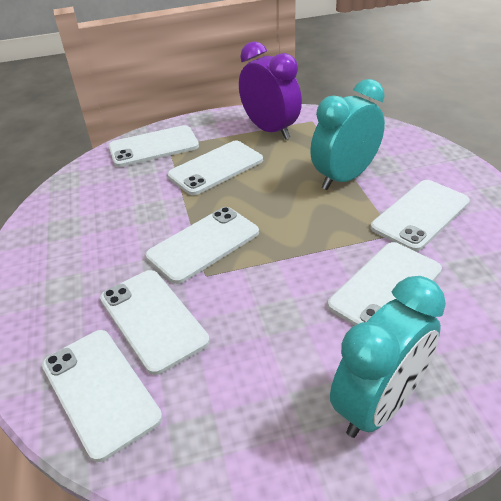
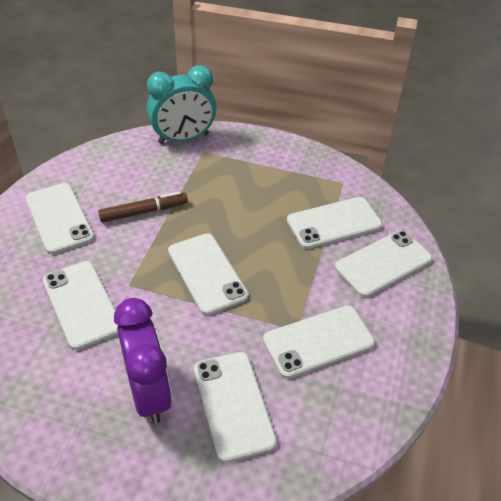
brown marker: none = 0 -> [98,191,188,222] = 1
turquoise clock: [310,79,385,190] [330,276,446,438] = 2 -> [147,65,217,144] = 1

